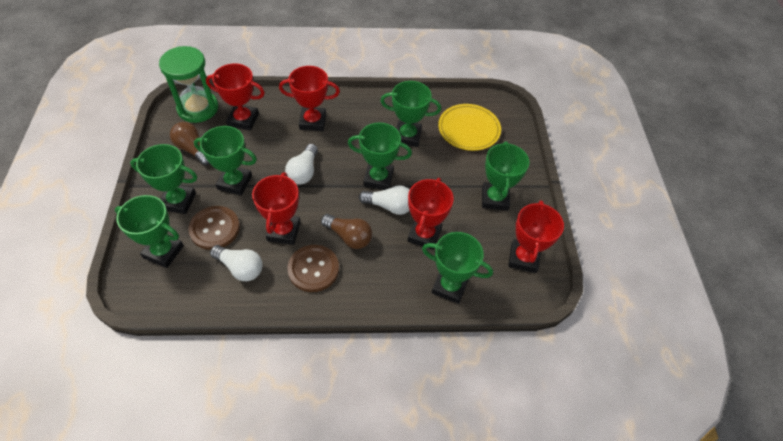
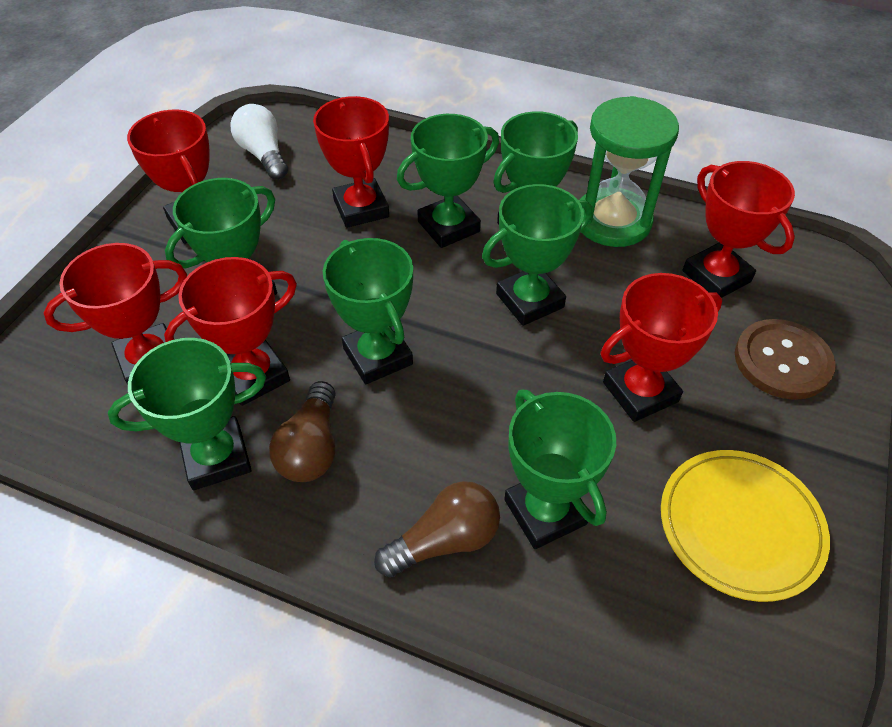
brown button: [188,206,240,250] [287,245,339,292] = 2 -> [735,319,836,400] = 1
red trophy: [206,63,265,131] [252,172,301,245] [279,66,340,131] [408,178,454,250] [508,200,564,273] = 5 -> [44,243,187,385] [127,110,209,244] [164,257,297,406] [313,96,389,228] [601,273,722,422] [683,161,795,298] = 6
white light bulb: [210,245,263,281] [285,144,318,184] [359,185,410,215] = 3 -> [230,104,288,180] = 1

